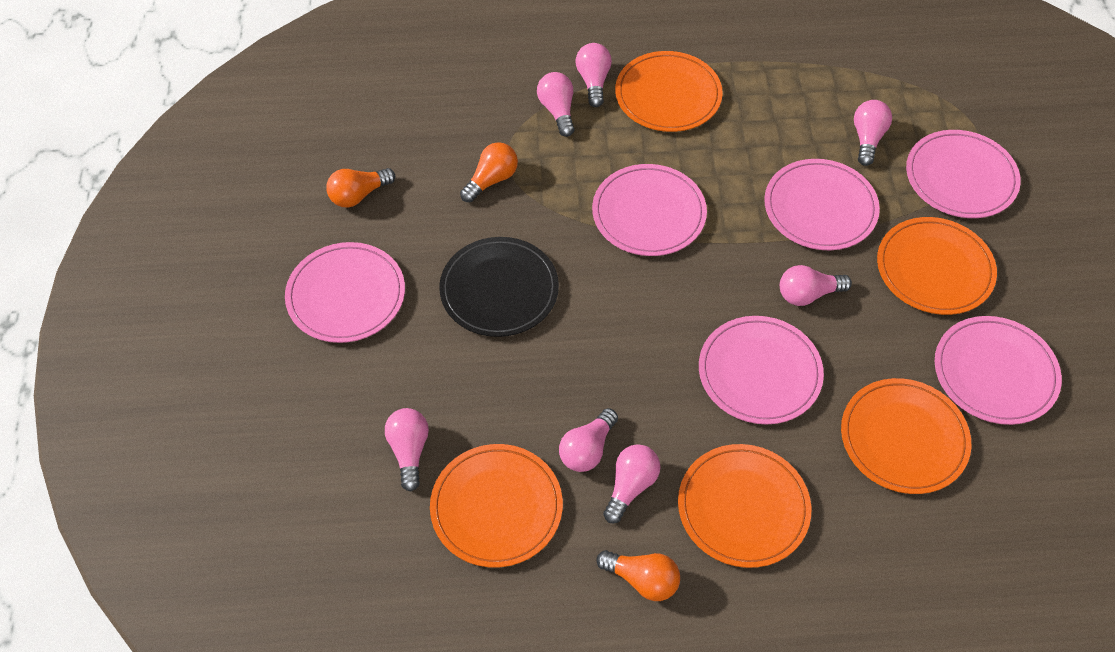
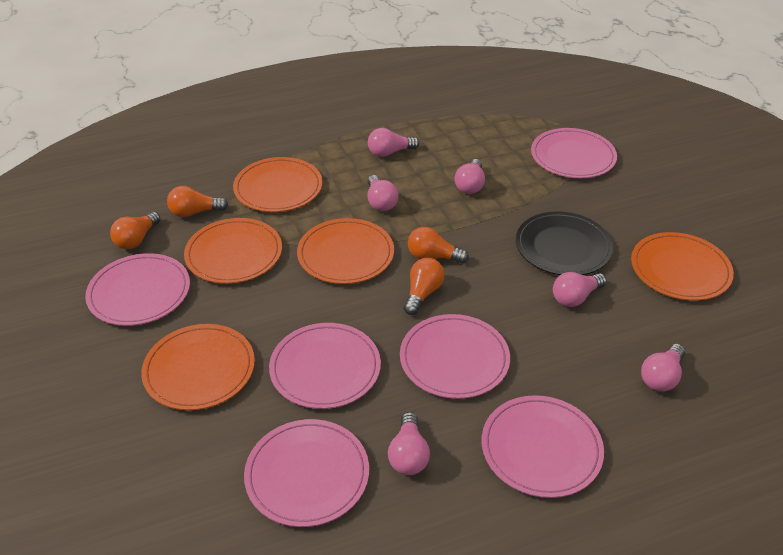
orange light bulb: [326,168,395,207] [460,142,518,202] [596,550,680,601] = 3 -> [110,211,160,249] [167,186,228,217] [404,258,445,315] [408,227,469,263] = 4
pink light bulb: [385,408,429,491] [537,72,574,137] [559,408,618,472] [576,43,612,107] [603,444,661,523] [780,265,852,306] [854,100,892,166] = 7 -> [368,128,420,157] [368,175,399,211] [388,412,430,475] [455,159,485,194] [553,272,607,307] [641,344,685,392] = 6

